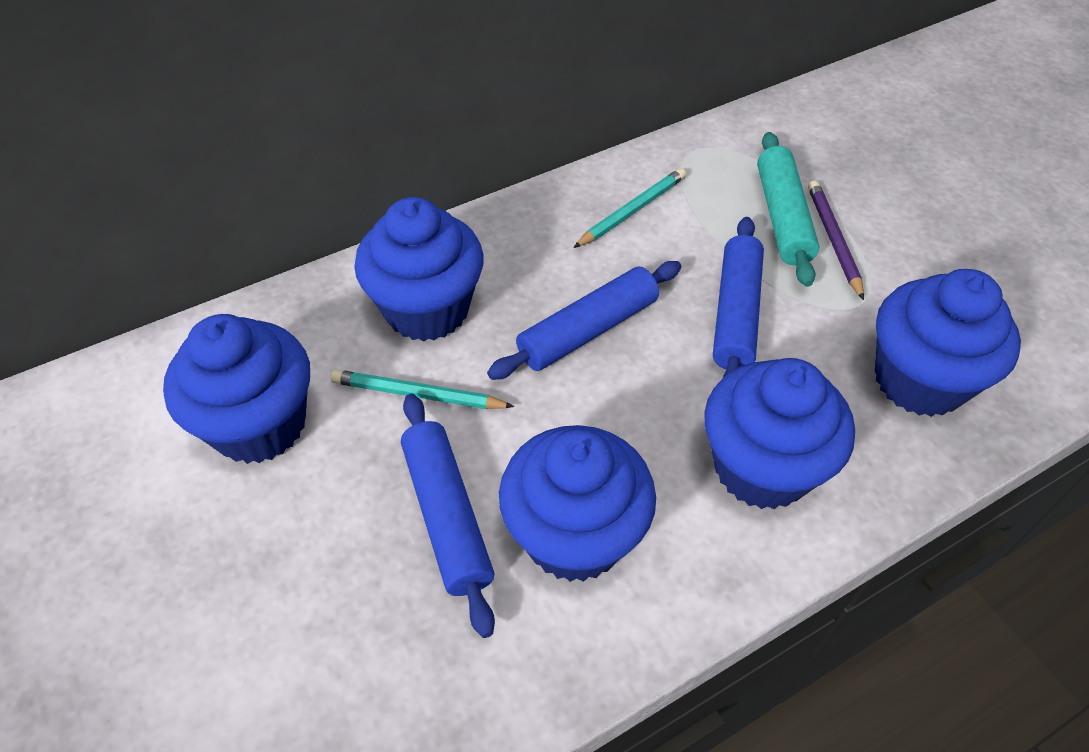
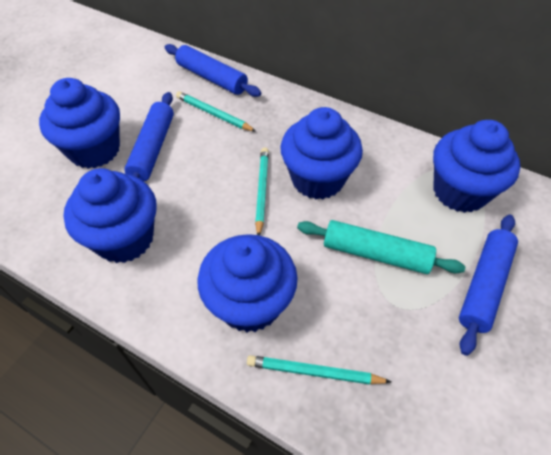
purple pencil: [808,180,864,300] = 1 -> none = 0
turquoise pencil: [331,370,514,409] [573,168,686,248] = 2 -> [176,91,256,132] [247,355,391,385] [255,147,269,235] = 3

